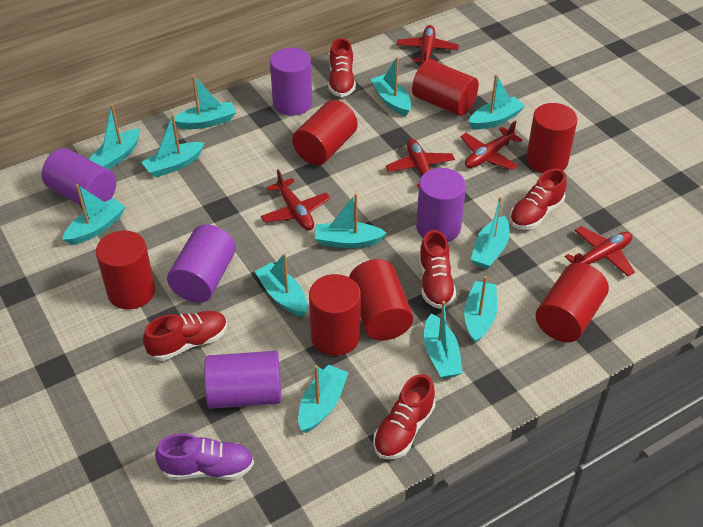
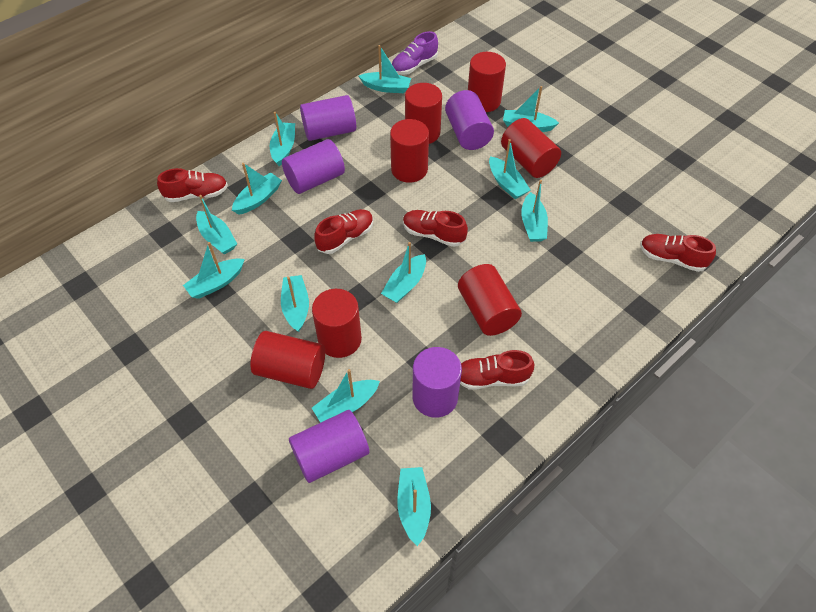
red plane: [261,169,330,230] [386,139,455,188] [397,25,459,63] [460,121,523,170] [565,226,635,276] = 5 -> none = 0

